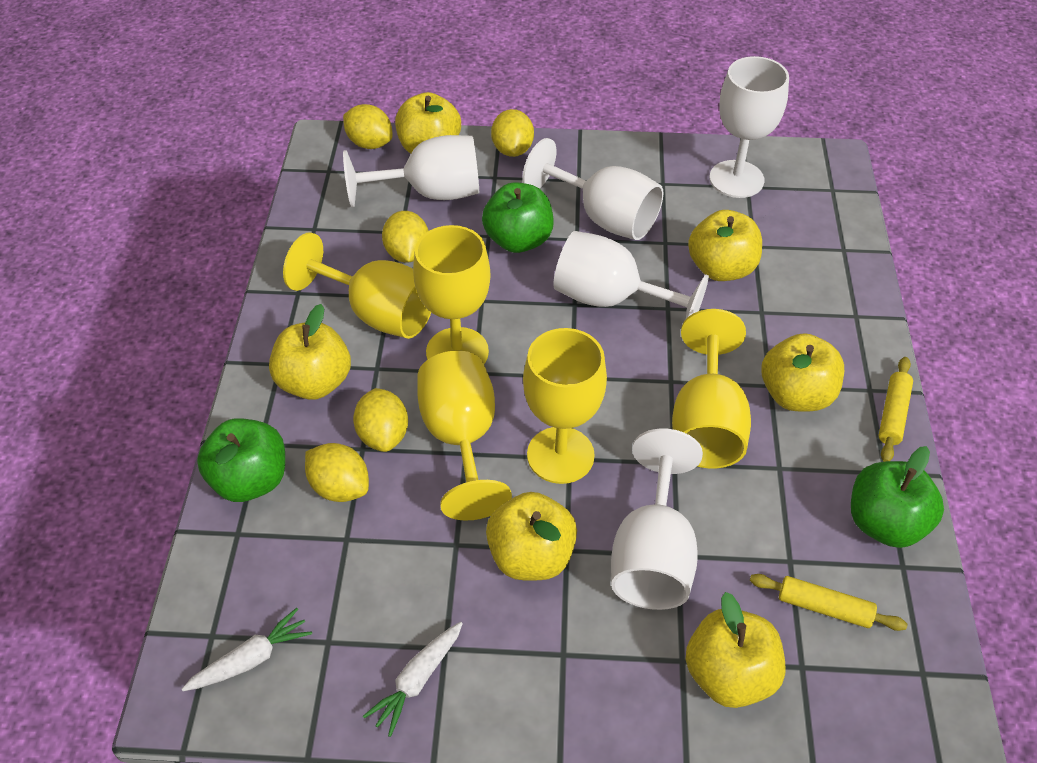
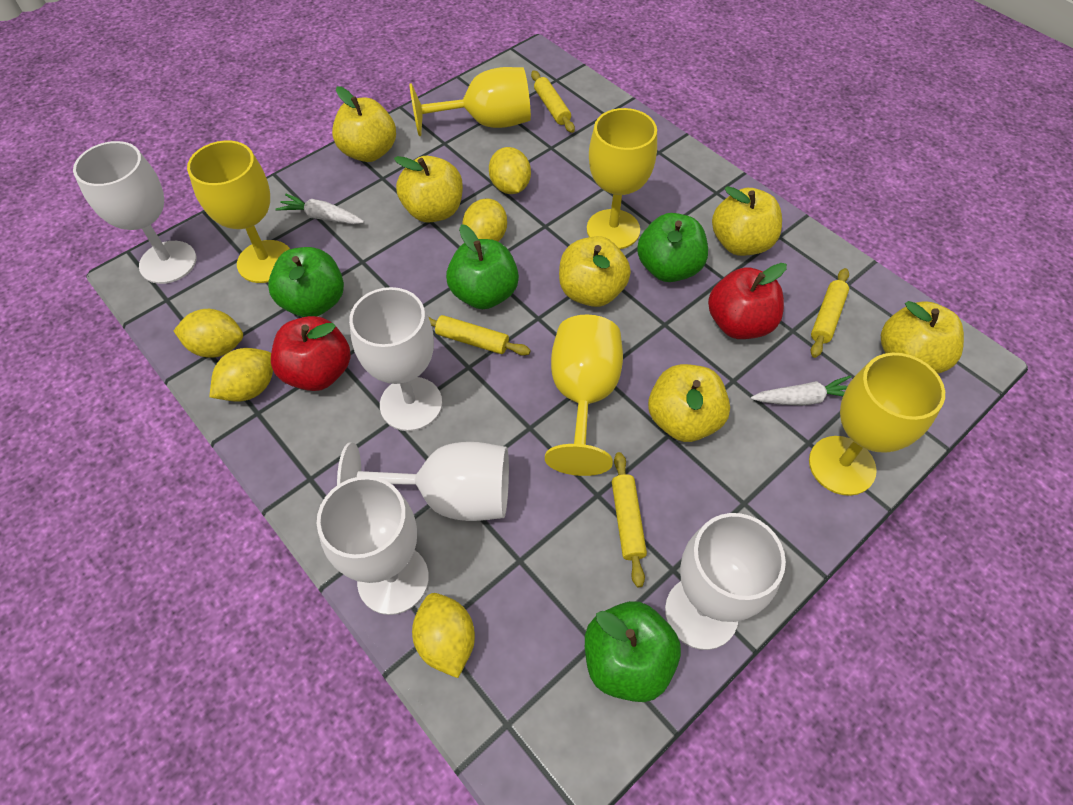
green apple: [197,418,285,502] [482,182,554,253] [851,446,944,548] = 3 -> [268,247,344,317] [446,224,519,309] [585,601,681,702] [637,213,708,282] = 4
red apple: none = 0 -> [271,316,351,391] [708,263,787,339] = 2
yellow rolling pin: [750,574,908,631] [878,357,913,462] = 2 -> [429,315,531,356] [531,71,575,133] [612,452,647,587] [810,268,849,358] = 4

